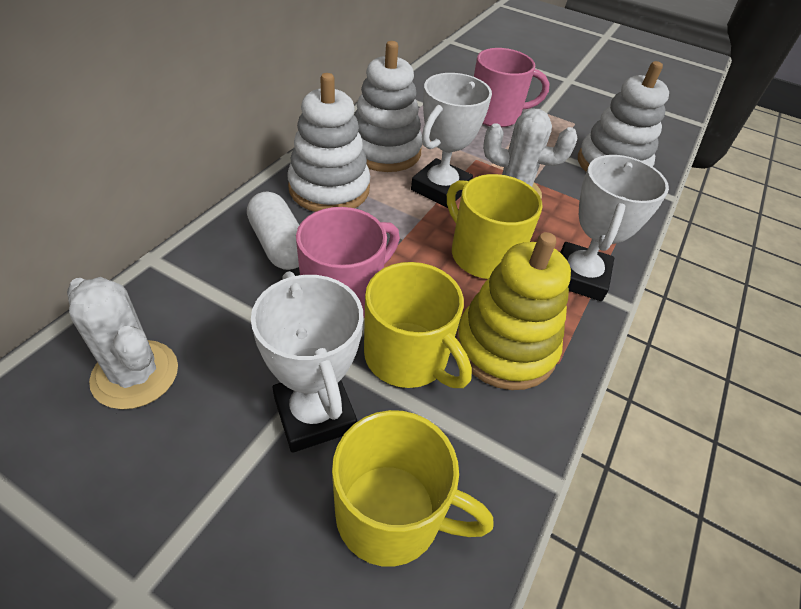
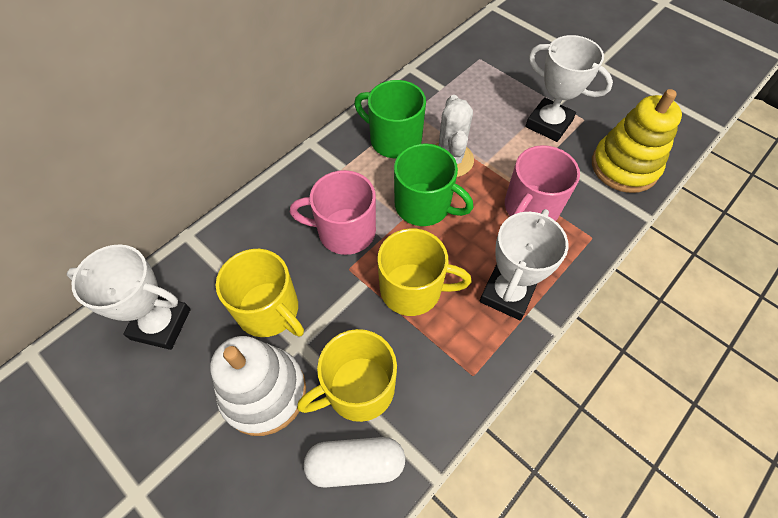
green mug: none = 0 -> [354,80,426,158] [394,143,474,226] = 2
white cactus: [67,277,178,409] [483,109,577,198] = 2 -> [435,95,474,177] = 1
white stacking toy: [287,73,370,212] [354,41,423,172] [578,61,669,172] = 3 -> [210,336,306,436] = 1

